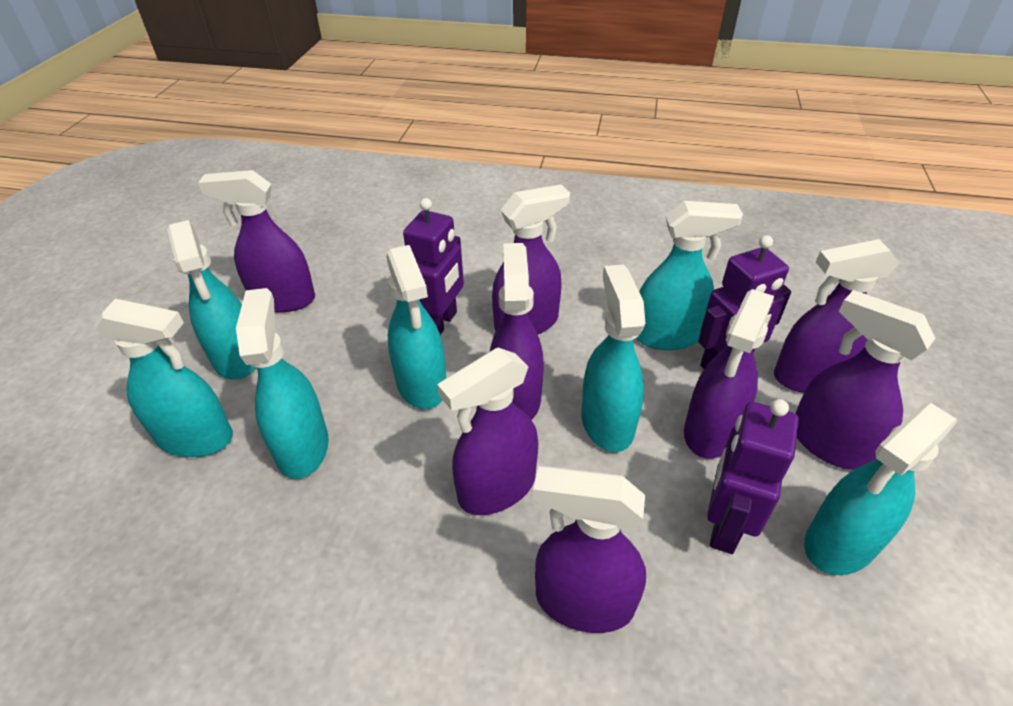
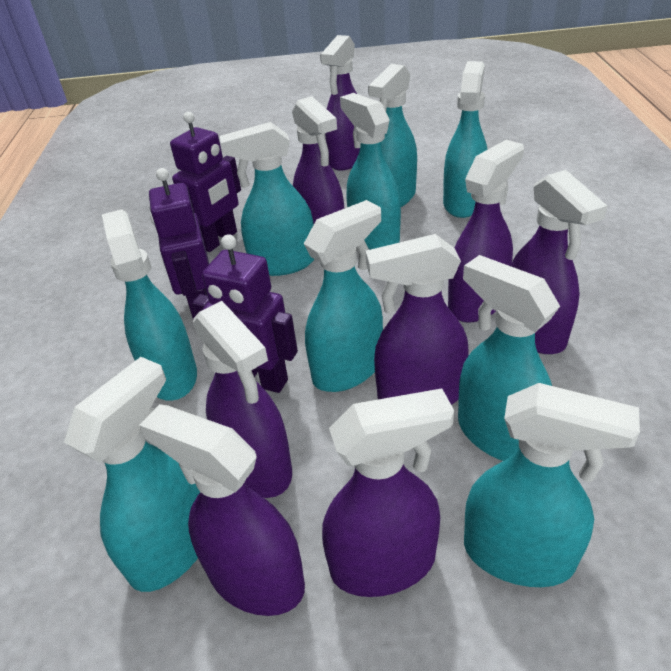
turquoise spray bottle: [94,299,233,457] [167,220,256,379] [236,288,329,479] [386,245,446,409] [581,264,646,452] [635,201,743,350] [804,403,957,575] = 7 -> [64,357,200,592] [102,209,197,401] [220,122,315,276] [304,200,383,392] [340,93,401,250] [368,64,417,207] [443,61,487,218] [458,255,560,461] [464,383,640,587] = 9

